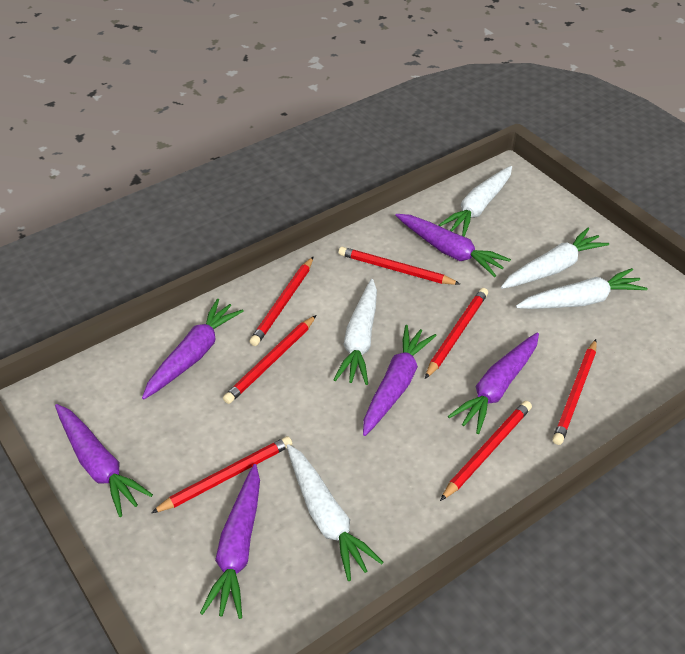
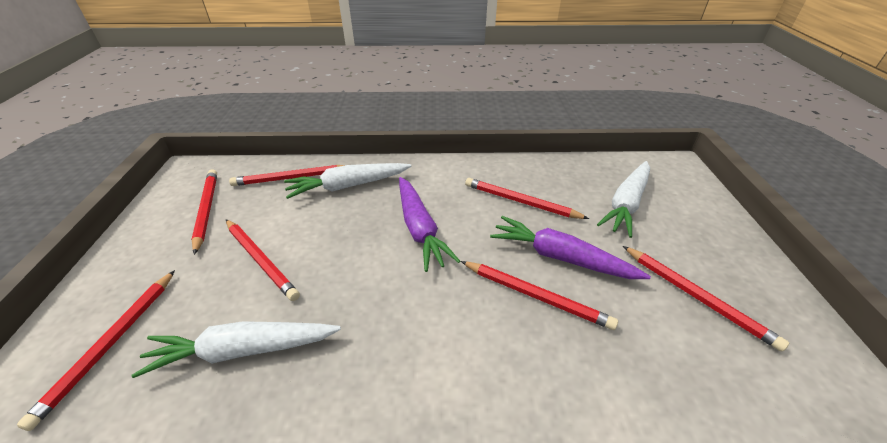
purple carrot: [55,404,153,517] [142,299,244,399] [200,464,260,619] [363,325,437,436] [395,214,511,277] [448,332,539,434] = 6 -> [399,177,460,272] [490,216,651,279] = 2
white carrot: [287,444,384,581] [333,279,377,385] [439,166,512,237] [501,228,609,289] [516,268,648,309] = 5 -> [132,321,341,378] [284,163,411,199] [597,161,650,238] = 3

